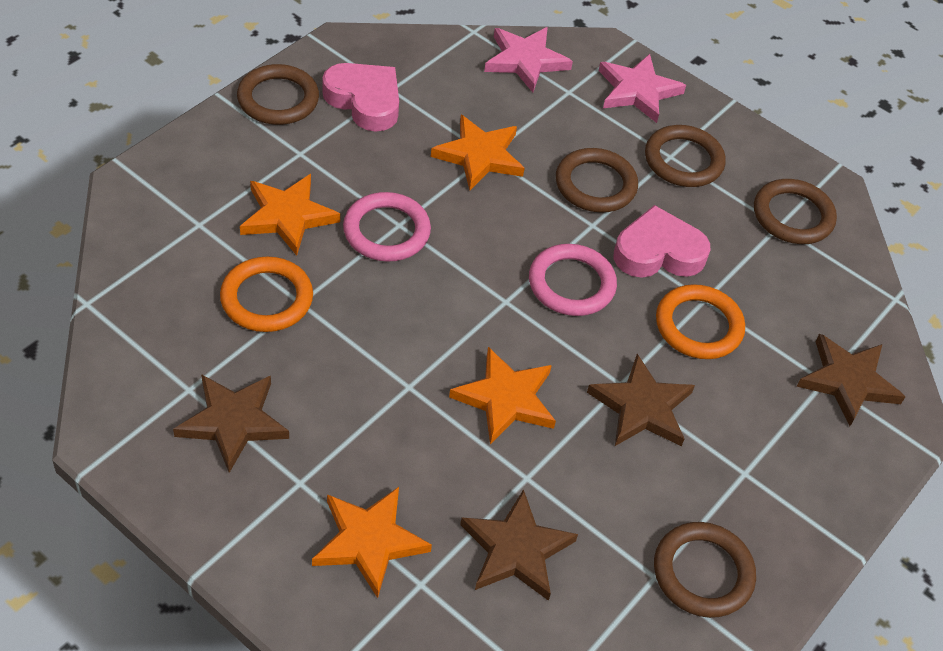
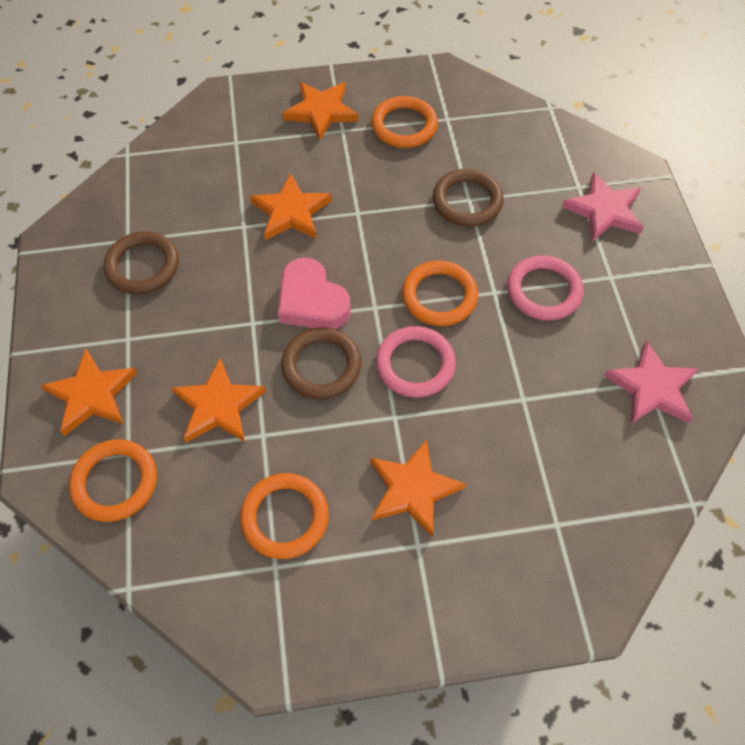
brown ring: [237,64,319,125] [556,148,638,213] [645,125,726,187] [654,522,756,618] [754,179,837,244] = 5 -> [104,231,179,294] [281,327,361,399] [433,169,504,227] = 3
brown star: [173,374,289,473] [460,489,578,601] [587,354,695,446] [796,333,905,426] = 4 -> none = 0
orange ring: [220,256,313,332] [656,284,745,359] = 2 -> [69,439,157,522] [240,473,329,559] [371,96,438,148] [402,261,478,326] = 4
orange star: [240,174,340,256] [312,487,432,598] [431,115,525,190] [449,347,556,445] = 4 -> [40,349,137,436] [171,358,266,443] [250,173,332,240] [282,82,358,141] [370,439,466,537] = 5
pink heart: [322,63,399,132] [613,205,710,278] = 2 -> [278,258,351,329] = 1

